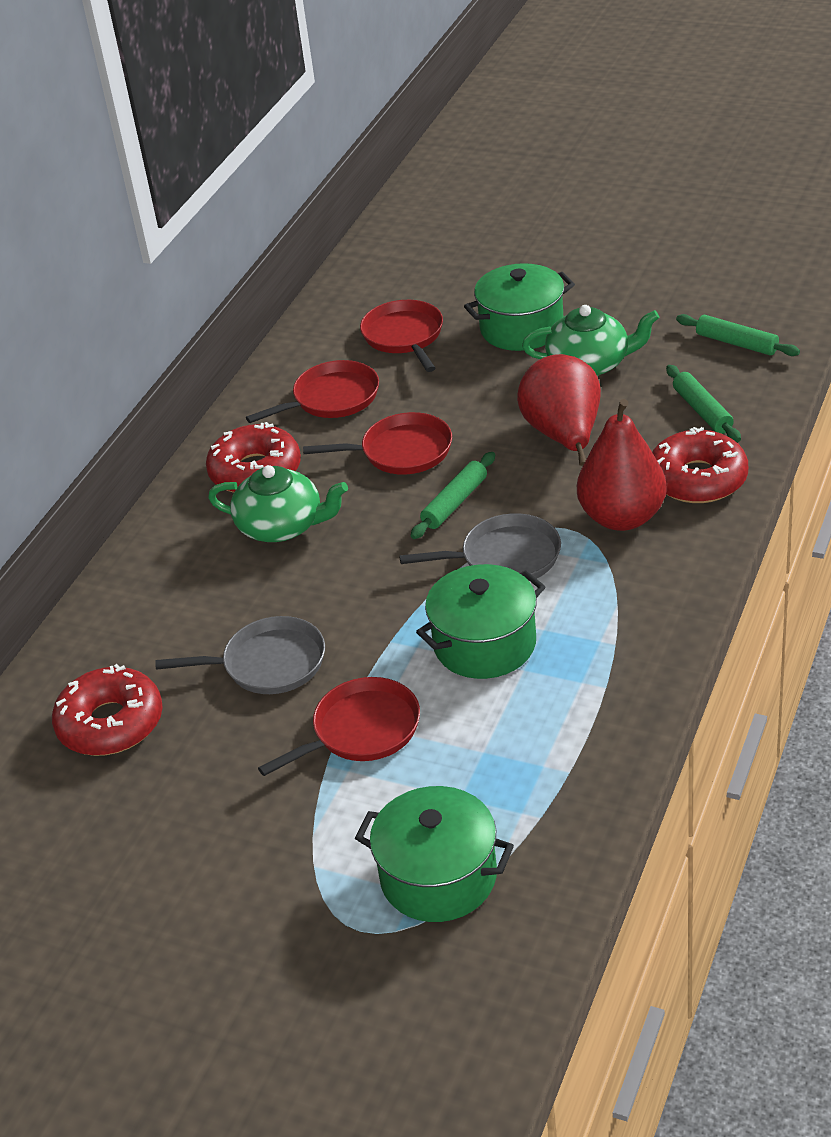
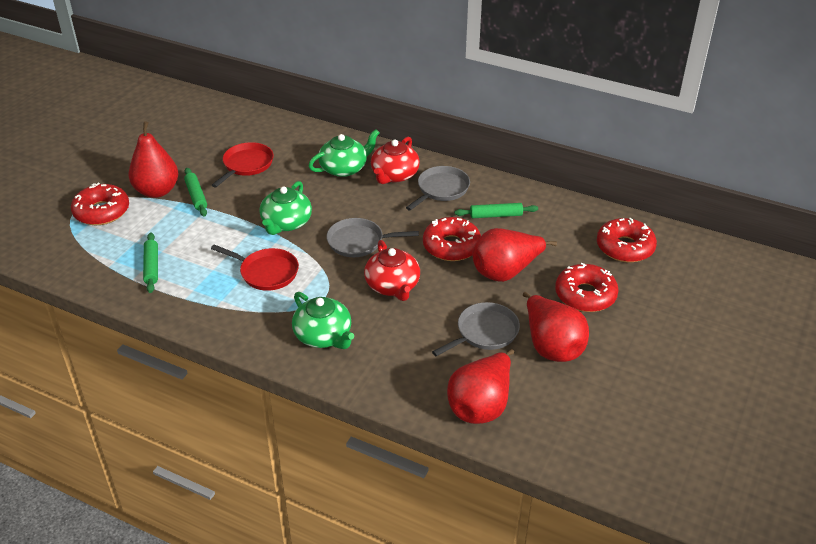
green pot: [355,786,514,922] [416,564,546,679] [464,263,575,351] = 3 -> none = 0
green teapot: [208,465,348,542] [522,305,659,376] = 2 -> [259,181,312,235] [292,292,354,349] [309,129,380,177] = 3
grey pan: [155,616,325,694] [399,513,561,581] = 2 -> [327,218,419,257] [406,166,470,211] [432,302,520,356] = 3
red donut: [52,664,163,756] [206,422,301,493] [652,427,748,503] = 3 -> [71,183,129,225] [423,217,481,261] [555,263,619,312] [597,218,657,262] = 4
red pan: [246,360,379,423] [258,677,420,776] [303,412,452,475] [360,300,443,372] = 4 -> [211,245,299,291] [212,142,274,187] = 2
red pear: [517,354,601,466] [577,399,667,531] = 2 -> [128,121,179,198] [447,349,514,424] [472,228,557,282] [523,292,589,362] = 4
red teapot: none = 0 -> [364,240,420,301] [371,137,420,184] = 2

